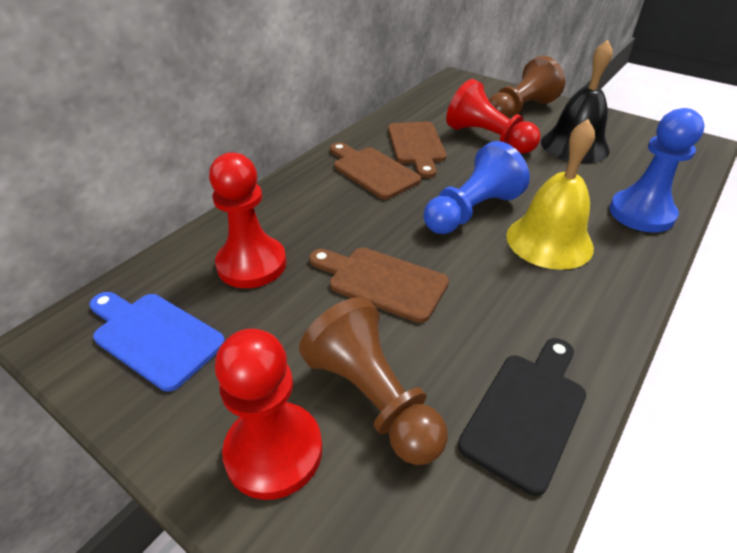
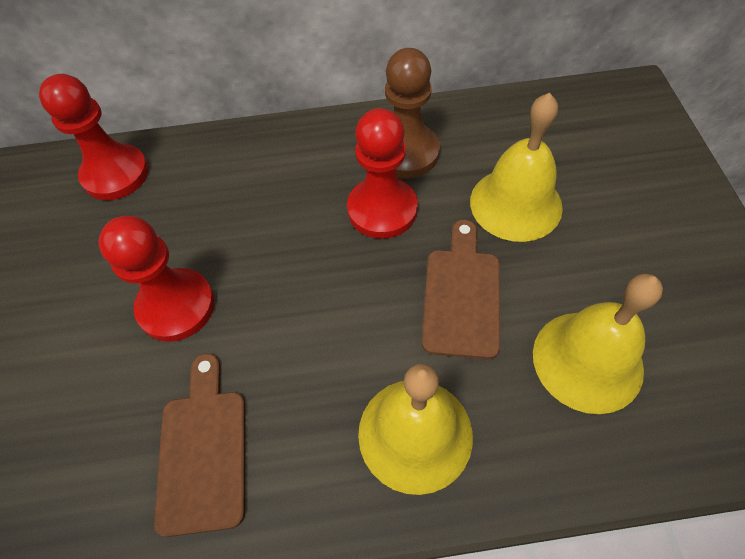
black bell: [541,40,613,163] = 1 -> none = 0
black cutting board: [458,338,586,496] = 1 -> none = 0
blue cutting board: [89,292,225,391] = 1 -> none = 0
blue pawn: [423,141,530,234] [610,108,705,233] = 2 -> none = 0
brown cutting board: [309,248,449,323] [330,142,421,199] [388,122,447,178] = 3 -> [154,353,245,537] [422,220,500,359] = 2
brown pawn: [299,297,448,465] [489,56,565,118] = 2 -> [385,48,440,178] = 1
yellow bell: [506,119,595,270] = 1 -> [358,364,473,495] [470,93,563,242] [533,274,663,414] = 3

